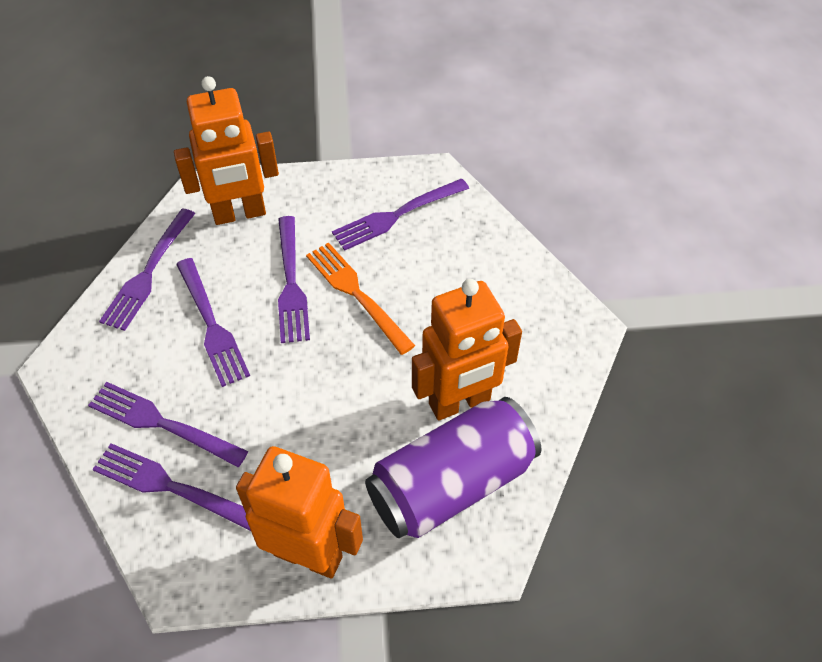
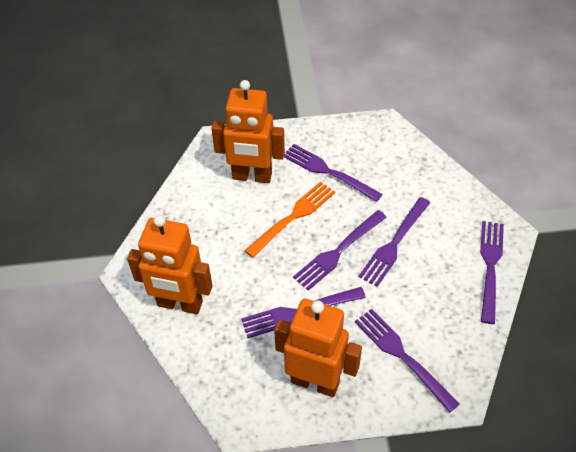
purple can: [365,397,541,538] = 1 -> none = 0

